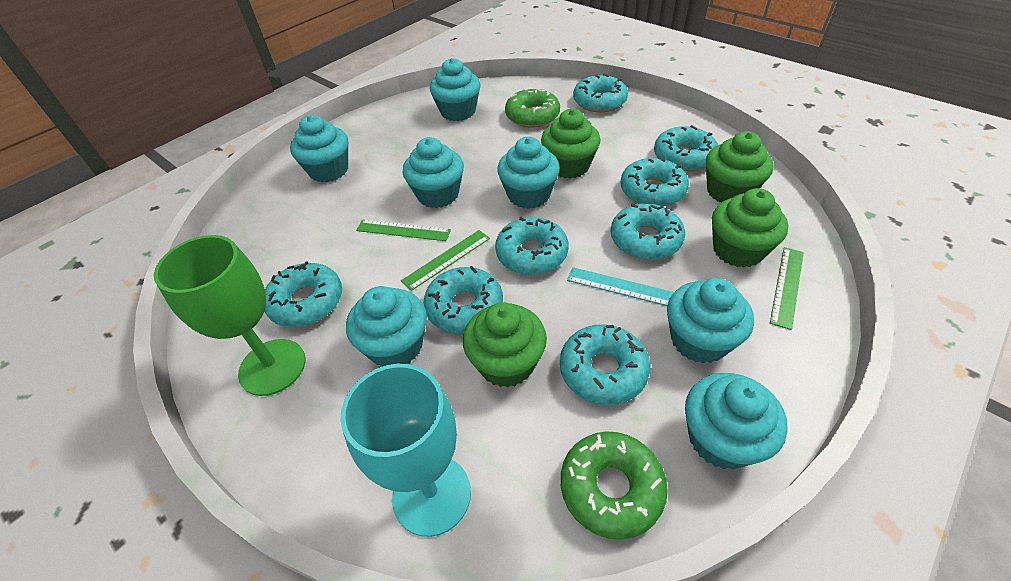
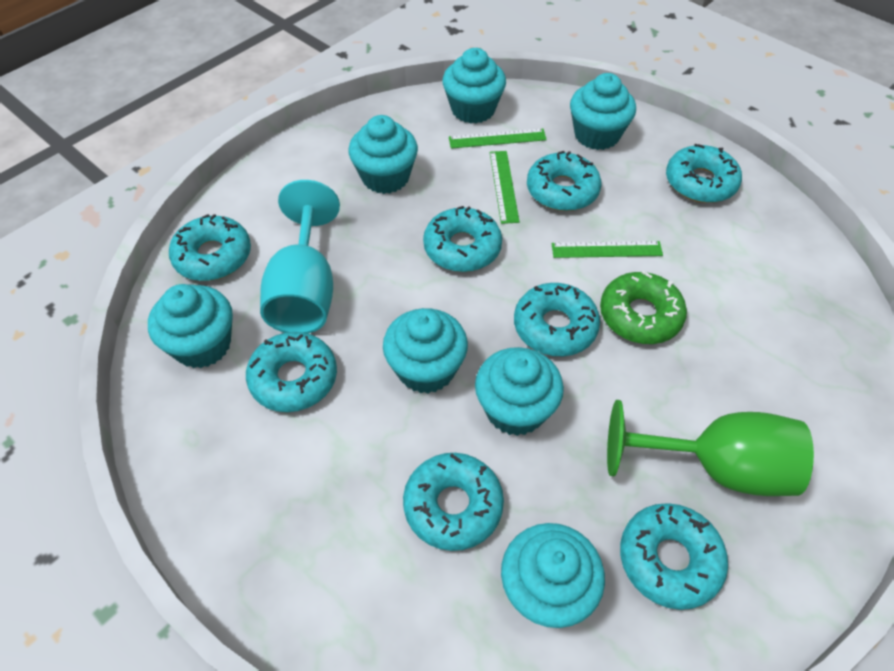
green cupcake: [463,302,547,388] [541,109,601,179] [706,131,774,203] [712,188,788,268] = 4 -> none = 0
green donut: [505,88,560,127] [561,432,668,540] = 2 -> [600,271,687,344] = 1
turquoise ruler: [567,267,674,306] = 1 -> none = 0

